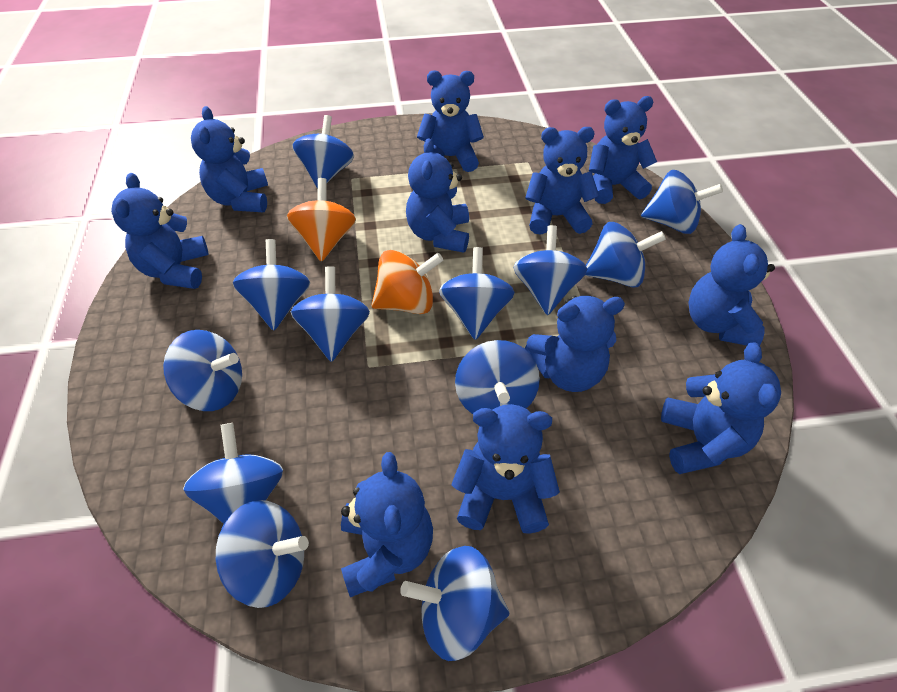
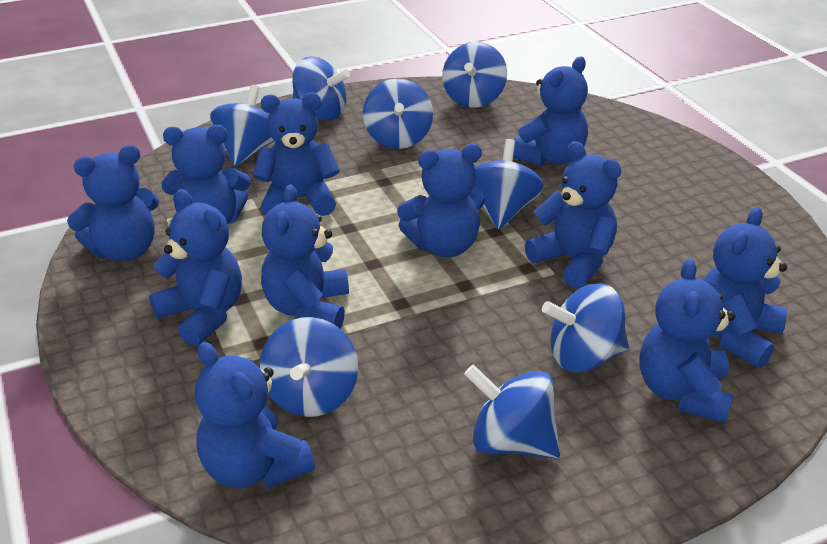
blue spinning top: [163,330,242,411] [183,423,283,524] [216,500,309,608] [233,239,310,331] [291,266,370,362] [293,115,354,189] [400,546,509,661] [439,247,515,340] [455,340,540,414] [513,225,587,315] [585,222,666,288] [641,170,723,234] = 12 -> [210,85,274,166] [260,317,358,417] [293,57,350,120] [363,78,433,149] [442,42,507,108] [464,364,560,458] [474,139,544,230] [542,283,629,372] = 8
orange spinning top: [287,178,356,262] [371,250,443,314] = 2 -> none = 0

